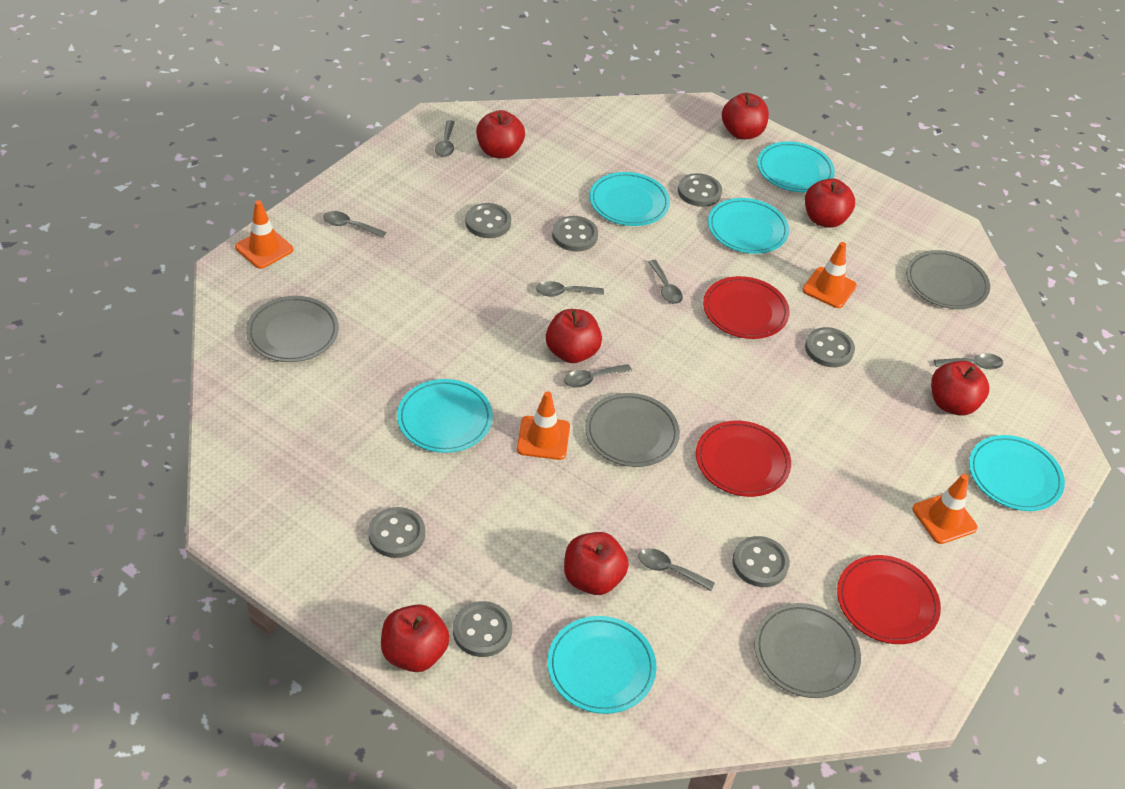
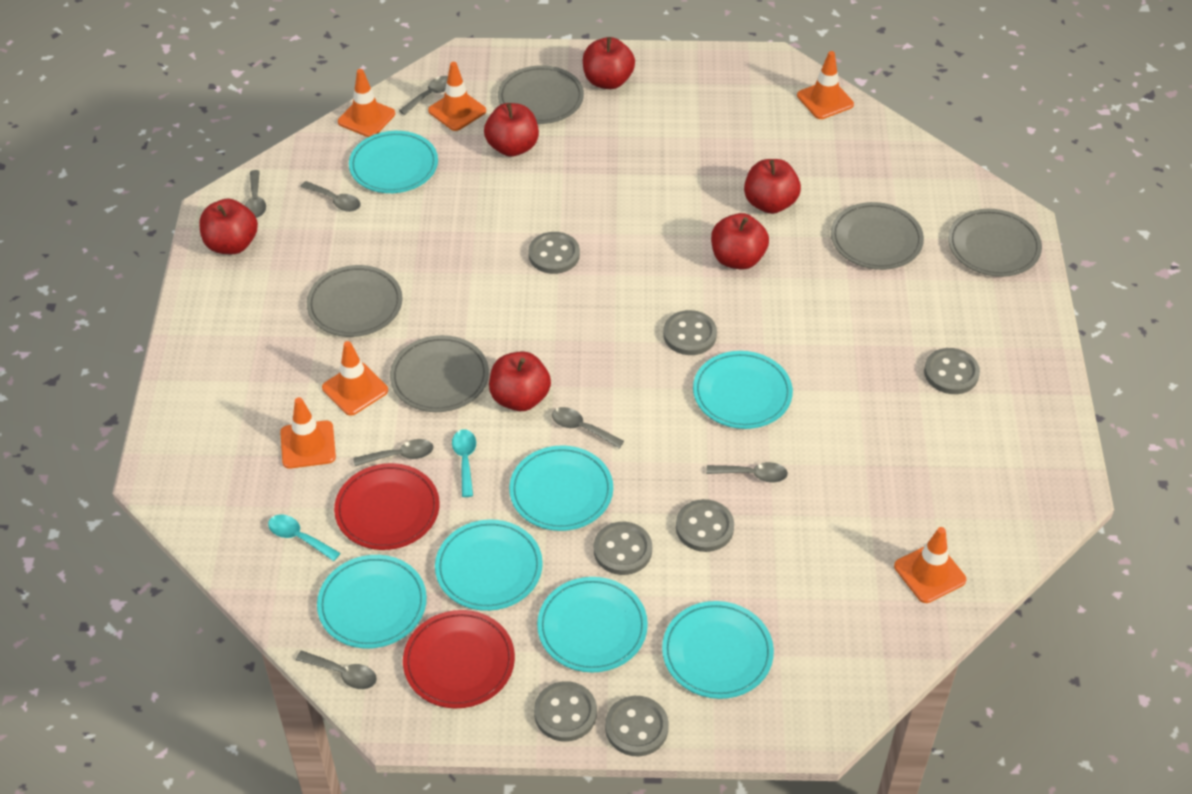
grey plate: [246,296,339,362] [585,393,680,467] [754,603,861,698] [906,250,990,309] = 4 -> [307,265,403,337] [390,335,489,412] [498,65,584,124] [831,202,924,270] [948,209,1042,277] = 5
orange traffic cone: [235,200,293,269] [517,391,570,460] [802,242,857,308] [912,474,978,544] = 4 -> [280,397,336,469] [322,341,388,416] [338,69,395,137] [428,62,486,131] [797,51,854,119] [894,527,966,603] = 6
red apple: [381,604,450,672] [476,110,525,159] [546,309,602,363] [564,532,629,595] [722,93,769,139] [805,178,855,228] [931,361,989,415] = 7 -> [199,199,258,254] [484,103,539,157] [489,351,551,411] [583,37,635,89] [711,213,769,270] [744,159,801,214] = 6
red plate: [696,421,791,497] [703,276,790,339] [837,555,941,644] = 3 -> [334,463,440,550] [403,610,515,708] = 2
turquoise plate: [397,379,493,453] [547,616,657,714] [590,172,670,226] [708,198,789,254] [757,142,835,192] [969,435,1065,511] = 6 -> [317,555,427,649] [349,131,438,193] [435,519,543,611] [509,445,613,531] [537,577,648,673] [662,601,774,699] [693,351,793,429] = 7
turquoise spoon: none = 0 -> [268,515,340,561] [452,429,476,497] = 2

